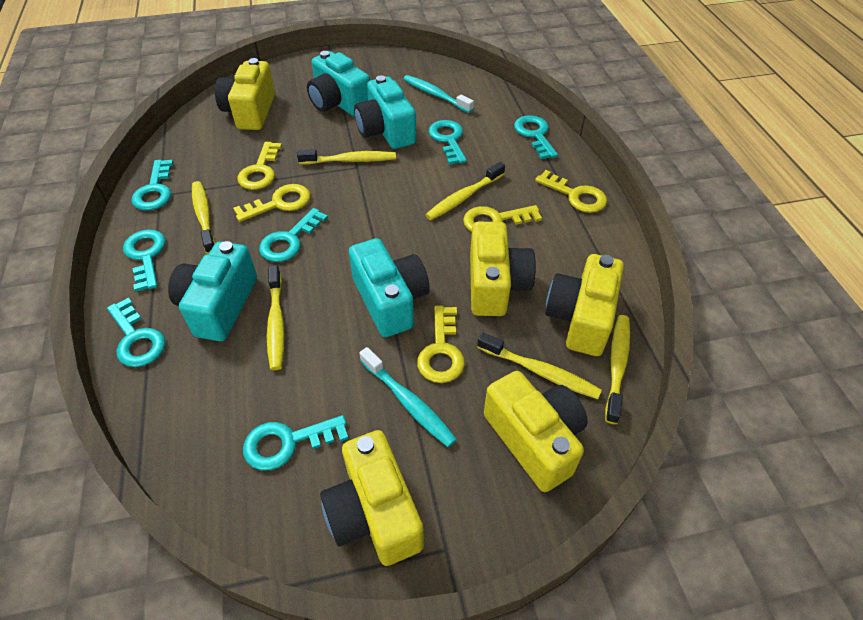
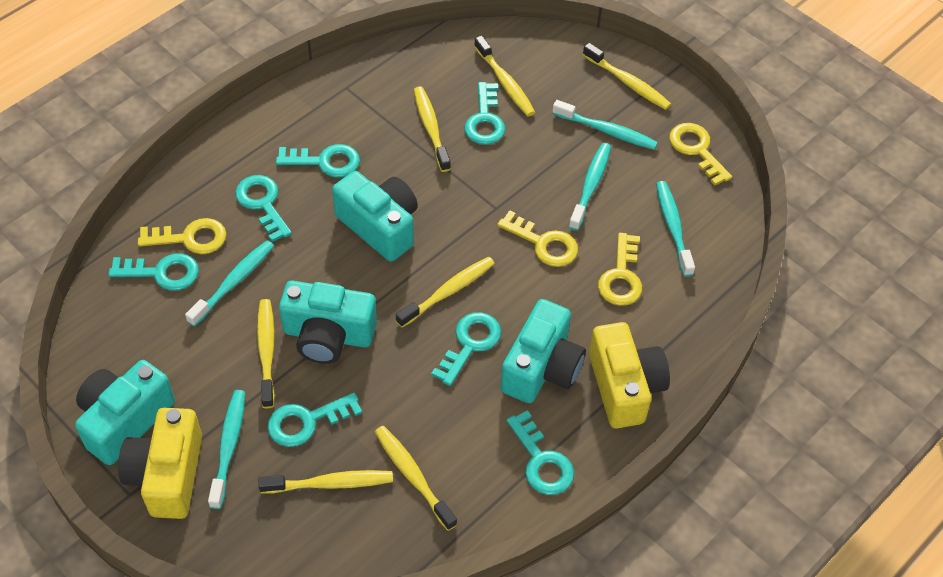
turquoise toothbrush: [359,347,457,447] [403,75,474,113] = 2 -> [185,240,274,327] [208,390,245,509] [552,100,658,150] [569,143,611,231] [656,181,695,277] = 5
yellow camera: [215,58,275,130] [320,430,424,566] [470,222,536,316] [484,371,588,492] [545,254,624,356] = 5 -> [118,408,202,519] [589,322,670,429] = 2
yellow key: [233,184,311,222] [237,142,282,190] [417,306,465,383] [463,205,542,232] [535,170,607,213] = 5 -> [138,218,227,254] [497,210,578,267] [598,233,642,306] [669,123,732,186] = 4
yellow toothbrush: [192,181,216,254] [267,265,285,370] [297,149,396,165] [425,162,505,220] [477,332,602,399] [605,315,630,424] = 6 -> [257,299,275,408] [258,470,393,493] [375,426,457,531] [396,257,495,328] [414,86,451,172] [474,35,535,116] [583,43,671,110] = 7

